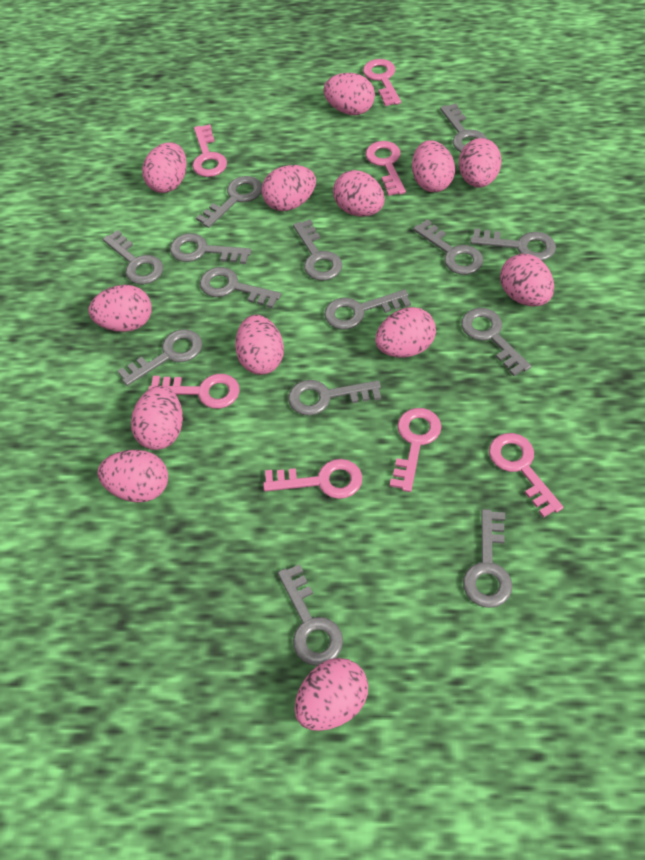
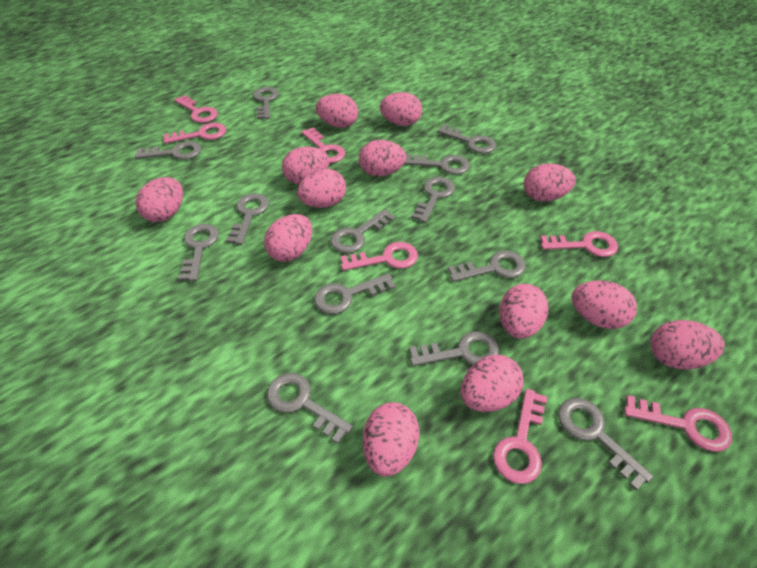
grey key: [103,230,163,284] [118,329,202,386] [170,233,251,264] [196,176,262,228] [200,267,281,308] [278,564,343,666] [288,380,381,416] [293,219,342,281] [324,289,411,330] [413,219,483,275] [440,103,487,152] [461,308,531,376] [463,509,512,608] [470,228,556,261] = 14 -> [135,141,201,160] [178,224,219,281] [226,193,269,245] [253,87,279,119] [267,373,353,444] [314,273,395,314] [331,209,395,253] [404,154,470,175] [409,331,499,366] [411,177,455,223] [437,124,496,154] [448,250,526,282] [558,398,653,490] = 13

